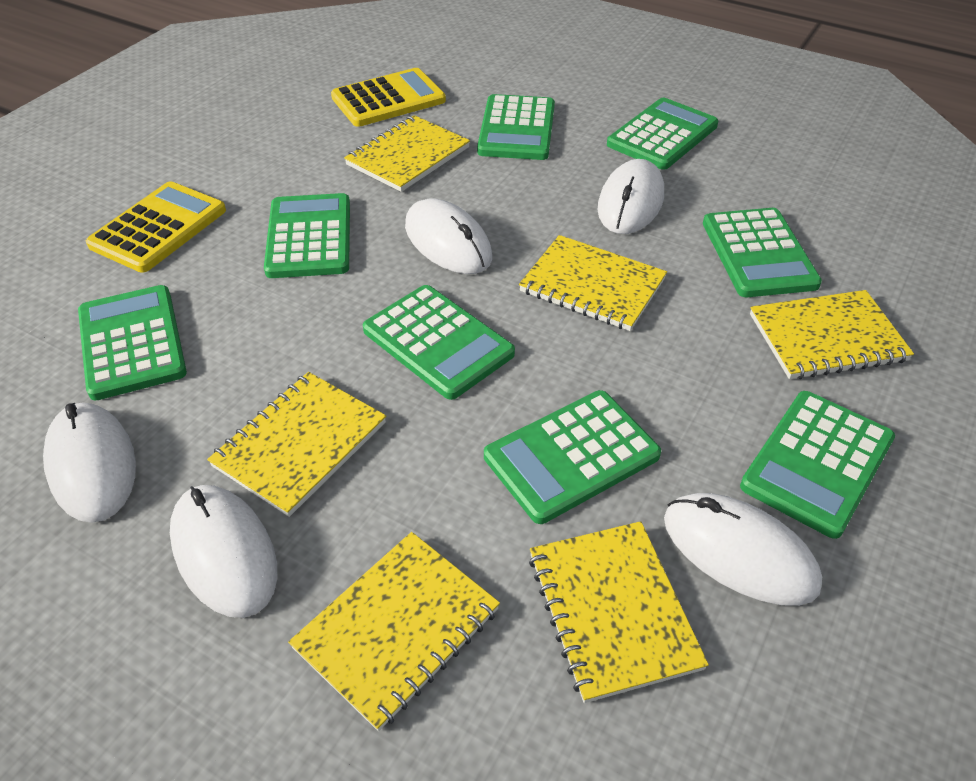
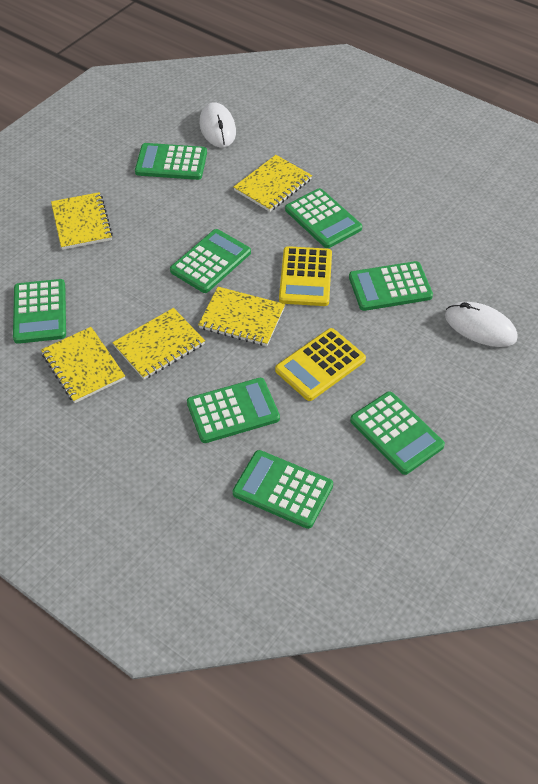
white mouse: [43,403,136,523] [170,485,277,618] [405,199,492,274] [598,159,664,234] [664,493,822,606] = 5 -> [200,102,236,147] [445,302,517,347] = 2
yellow notebook: [207,372,386,517] [288,532,500,731] [344,115,470,192] [519,235,667,331] [529,521,709,703] [750,290,914,379] = 6 -> [41,327,125,403] [51,192,113,250] [112,308,205,380] [198,287,285,346] [234,155,312,212] = 5

